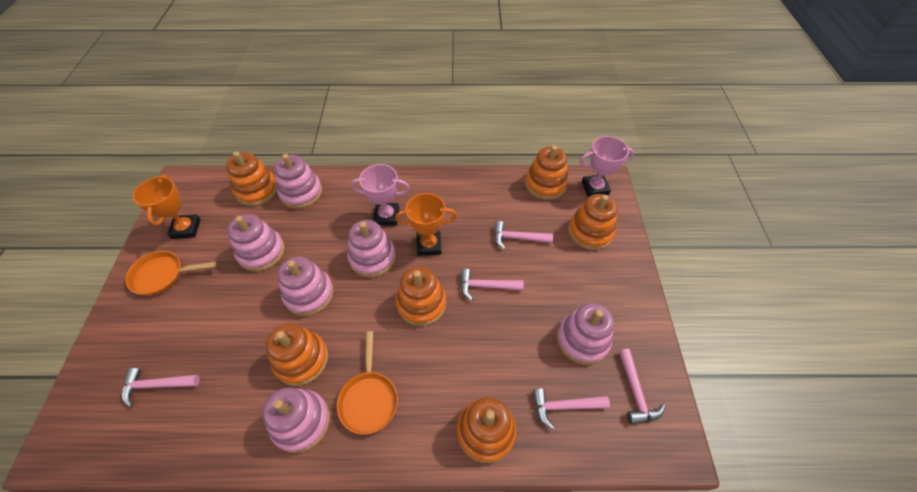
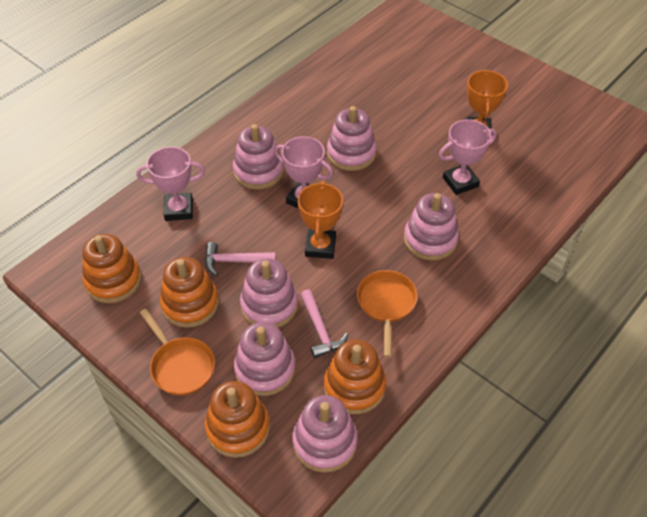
orange stacking toy: [226,151,277,206] [266,323,328,386] [396,266,446,326] [457,397,516,463] [525,145,568,200] [568,194,618,250] = 6 -> [82,234,141,303] [160,257,219,328] [205,381,270,458] [324,340,386,414] = 4
pink hammer: [122,368,200,407] [461,269,524,301] [495,221,553,249] [533,388,610,430] [619,349,665,424] = 5 -> [205,242,276,276] [300,289,348,358] = 2
pink trophy: [351,164,410,226] [580,136,634,197] = 2 -> [136,147,205,221] [274,136,333,208] [439,119,497,195] = 3

